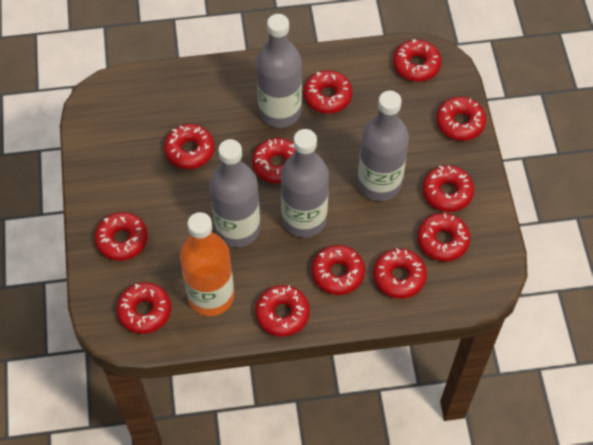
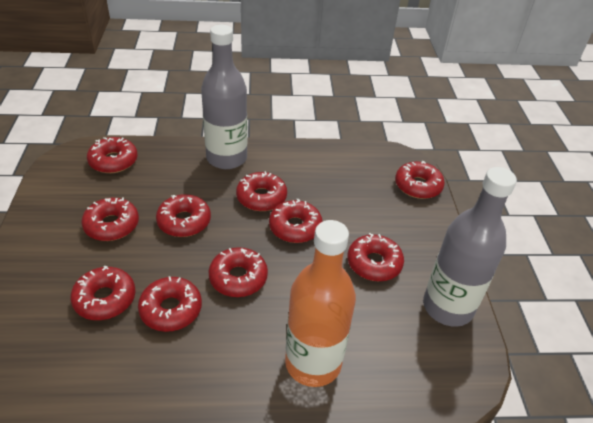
grey bottle: [209,139,260,247] [256,14,302,128] [281,129,329,238] [358,91,409,201] = 4 -> [201,25,248,169] [423,167,517,327] = 2
red donut: [95,212,148,261] [117,282,171,334] [164,124,215,169] [252,138,295,184] [255,285,310,337] [303,70,353,114] [312,245,365,295] [373,248,427,299] [393,39,442,82] [417,213,470,262] [422,165,474,212] [436,96,486,141] = 12 -> [70,266,135,320] [81,197,139,241] [87,137,138,173] [138,276,202,332] [156,194,211,237] [208,247,268,297] [236,171,287,211] [269,199,323,243] [347,233,404,281] [395,161,445,199] = 10

